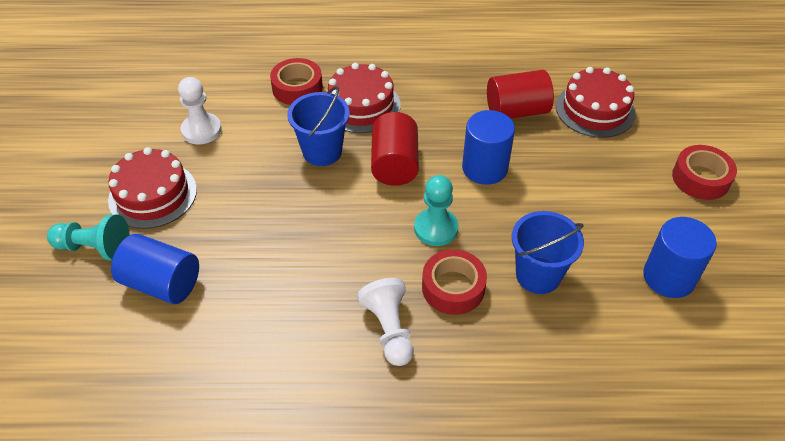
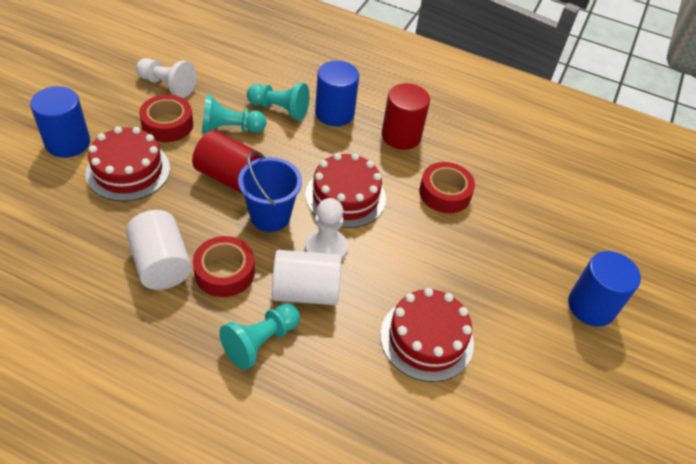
blue bucket: [287,86,350,166] [512,211,584,294] = 2 -> [238,151,302,232] = 1
turquoise pawn: [47,214,130,261] [414,175,459,246] = 2 -> [202,95,266,133] [219,303,300,370] [247,83,310,120] = 3
white cylinder: none = 0 -> [126,210,192,290] [272,250,341,305] = 2

